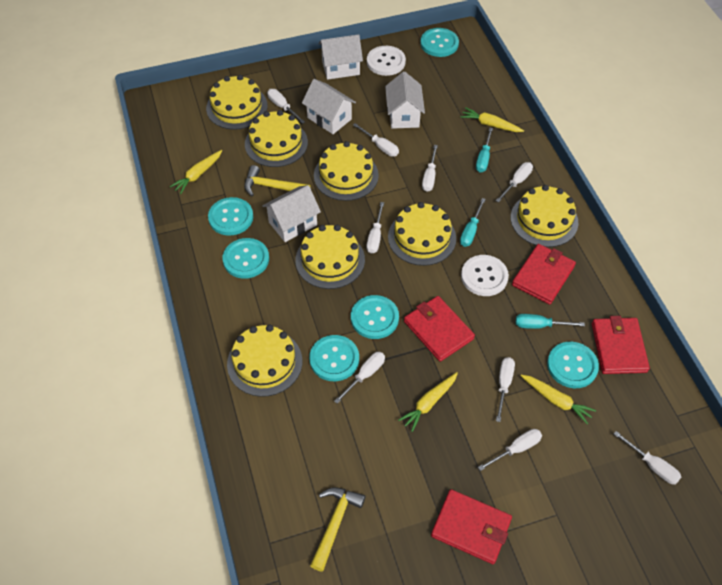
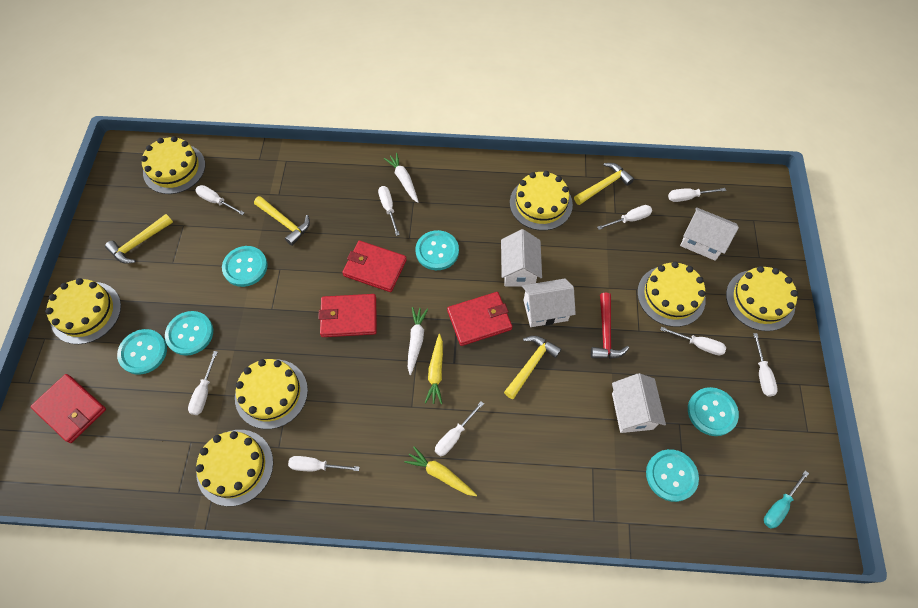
red hammer: none = 0 -> [591,293,629,359] = 1
turquoise screwdriver: [460,198,486,247] [476,127,493,172] [516,314,585,329] = 3 -> [764,470,809,529] = 1
white button: [367,46,406,76] [461,255,509,296] = 2 -> none = 0
white carrot: none = 0 -> [384,153,419,203] [408,307,428,375] = 2
yellow carrot: [169,150,222,194] [398,372,458,432] [460,107,524,132] [521,375,596,424] = 4 -> [404,447,477,496] [425,334,443,404] = 2
yellow hammer: [244,165,311,196] [310,487,365,572] = 2 -> [105,214,173,264] [254,196,310,246] [504,336,561,399] [574,163,634,205] = 4

